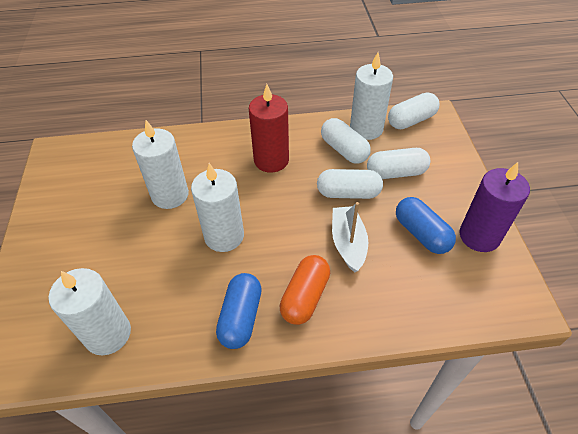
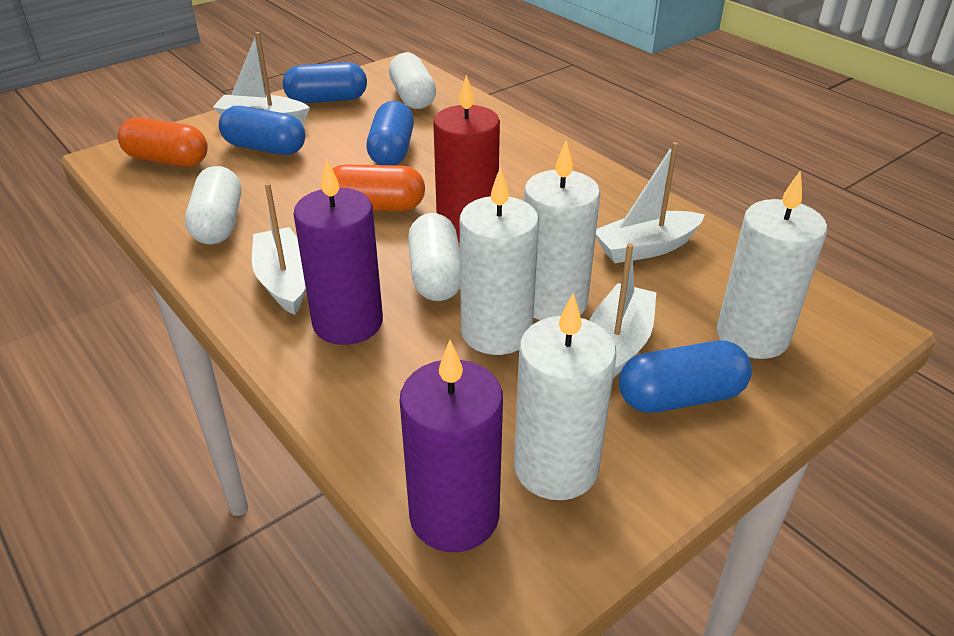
blue capsule: [216,273,262,349] [396,197,456,254] = 2 -> [219,106,305,155] [283,62,367,103] [366,101,414,165] [619,340,752,413] = 4
orange capsule: [280,255,330,325] = 1 -> [118,117,208,167] [332,164,425,211] = 2
purple candle: [459,162,530,252] = 1 -> [294,158,383,345] [400,340,503,552] = 2
white boat: [332,202,368,273] = 1 -> [213,32,310,125] [252,183,306,315] [589,243,656,378] [596,142,705,263] = 4
white capsule: [317,169,383,199] [321,118,371,164] [367,148,430,179] [388,92,440,129] = 4 -> [185,166,241,245] [389,53,436,109] [408,213,460,301] = 3

